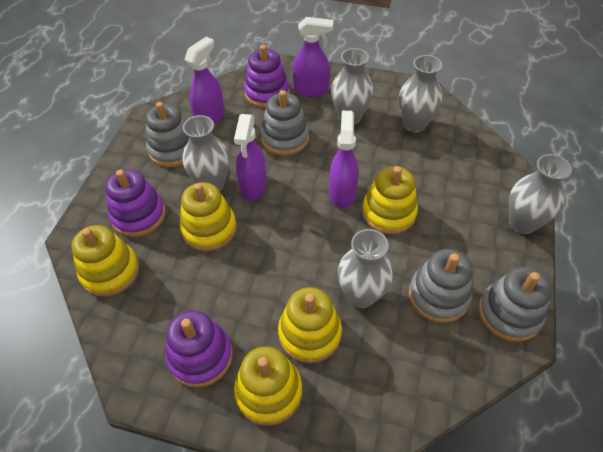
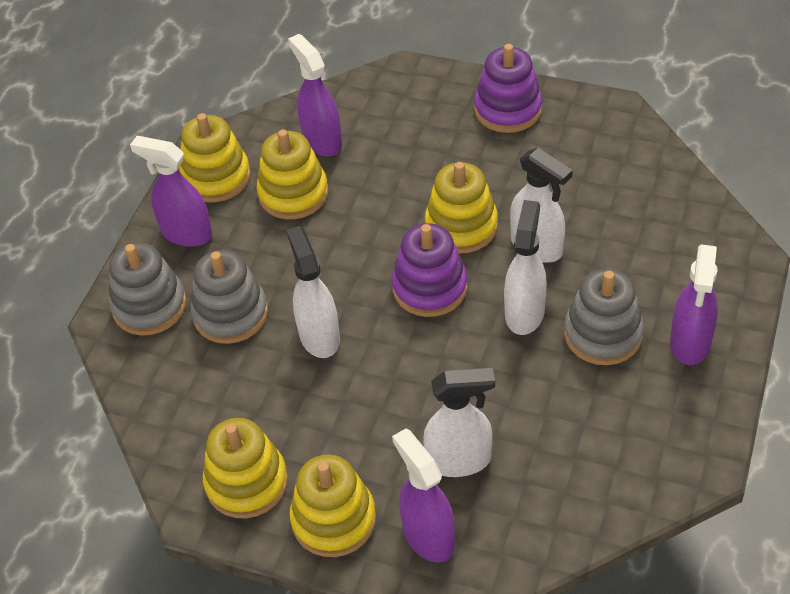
grey stacking toy: [145,102,189,167] [260,90,309,156] [409,249,473,323] [479,267,552,342] = 4 -> [109,243,187,336] [191,250,268,344] [564,269,644,365] = 3
grey vase: [182,115,230,191] [331,48,373,125] [337,229,393,308] [399,55,442,132] [509,154,572,234] = 5 -> none = 0
purple stacking toy: [105,169,165,237] [166,311,233,388] [244,45,289,108] = 3 -> [392,223,468,317] [474,44,542,133] = 2
white spray bottle: none = 0 -> [286,226,340,358] [423,368,495,477] [504,200,547,335] [510,148,573,263] = 4

